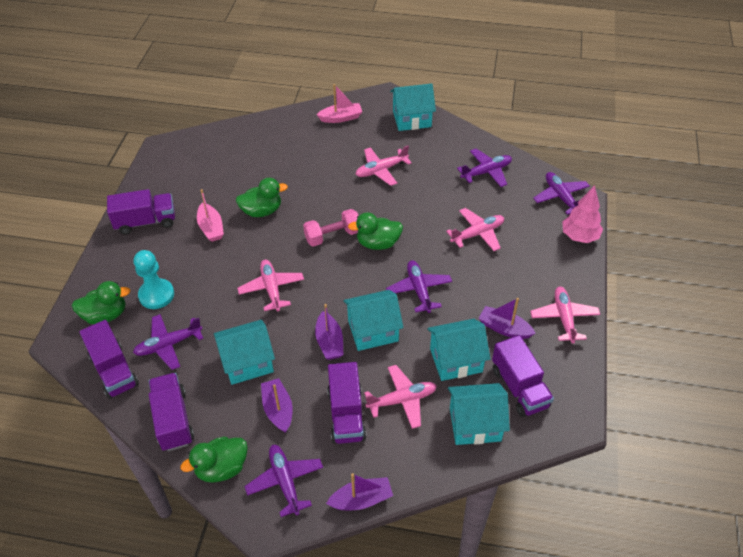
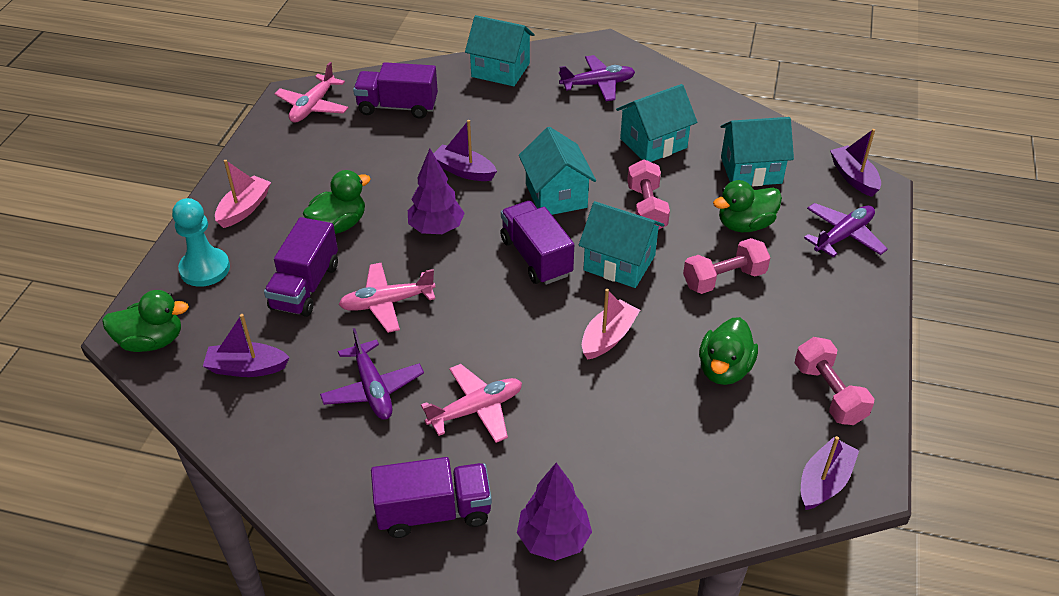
pink dumbbell: [303,209,358,247] = 1 -> [627,159,670,230] [683,238,770,294] [795,337,874,425] = 3
pink plane: [237,260,304,311] [356,146,412,186] [364,365,437,429] [446,208,504,251] [530,287,600,344] = 5 -> [275,62,348,123] [339,263,436,333] [421,364,522,443] = 3
pink tree: [562,185,603,243] = 1 -> none = 0
purple plane: [133,314,203,370] [244,445,323,517] [386,260,452,313] [457,149,512,187] [533,172,590,215] = 5 -> [320,328,424,420] [559,55,635,101] [804,203,888,257] = 3
purple tree: none = 0 -> [408,148,465,234] [517,463,592,561] = 2
purple truck: [79,320,139,399] [107,189,175,235] [149,373,194,451] [327,362,367,444] [492,335,554,417] = 5 -> [264,217,338,317] [353,62,438,119] [371,457,492,538] [500,201,574,285] = 4

